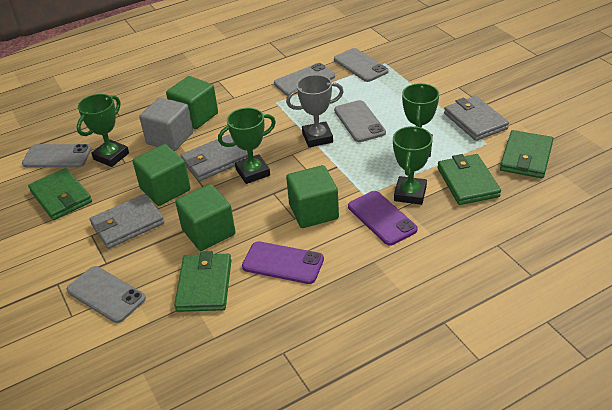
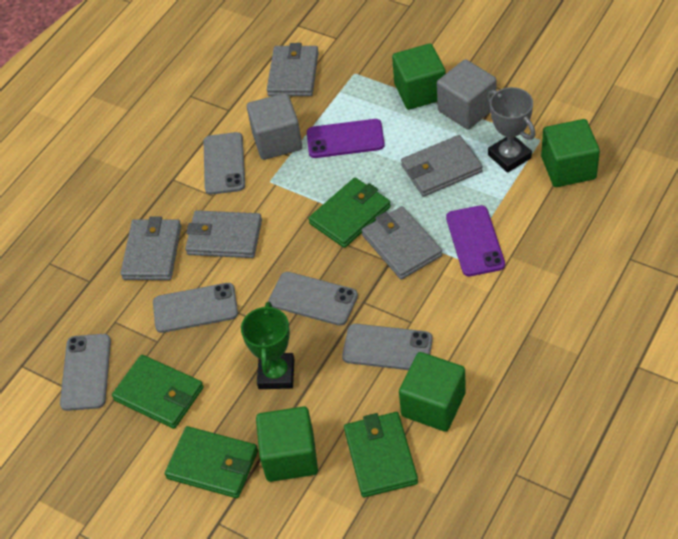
green trophy: [77,94,129,167] [218,108,276,184] [393,126,433,205] [402,83,439,157] = 4 -> [241,302,295,389] = 1
grey cube: [139,97,193,151] = 1 -> [247,93,302,160] [437,59,497,130] = 2
grey wallet: [90,194,164,249] [180,134,248,181] [444,96,509,141] = 3 -> [120,216,181,280] [185,211,262,258] [267,43,319,96] [362,206,442,280] [401,135,483,197] = 5

